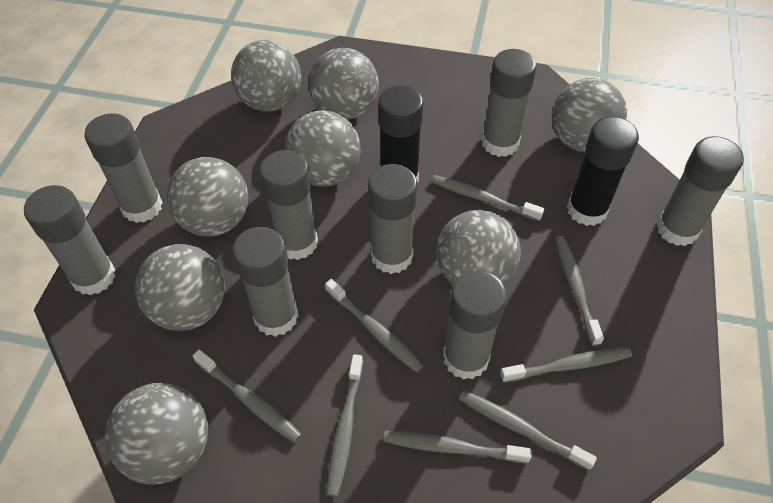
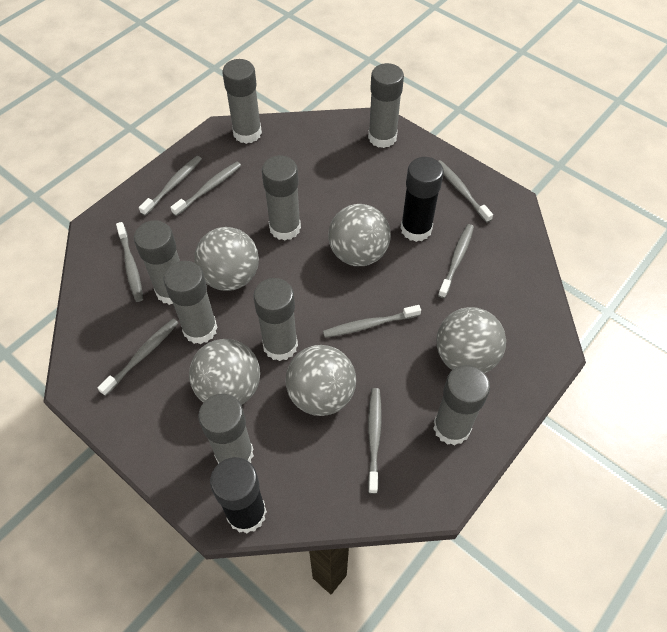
grey ball: [105,383,208,485] [135,244,225,331] [167,157,248,237] [231,40,301,112] [285,110,361,187] [309,48,379,120] [436,210,521,285] [552,78,627,152] = 8 -> [189,339,260,405] [194,227,259,291] [286,345,356,416] [328,204,391,266] [437,307,506,373] = 5

